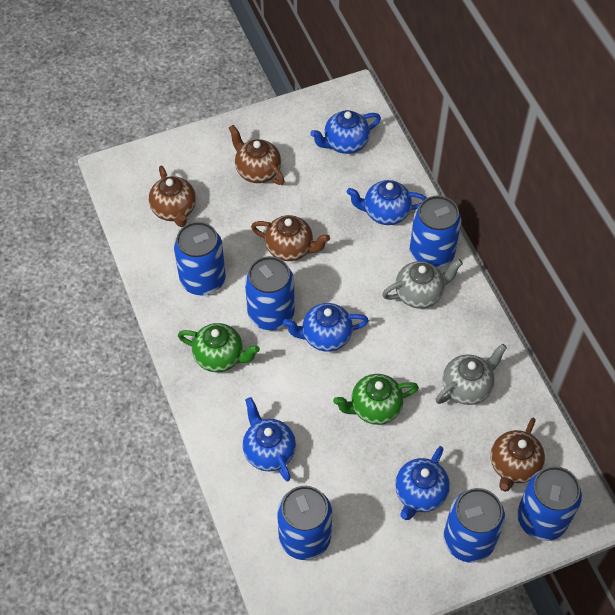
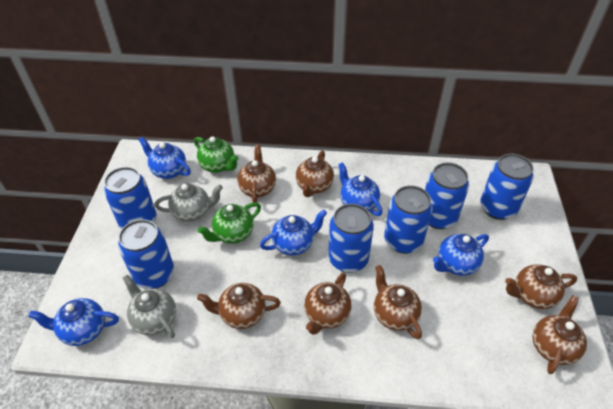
brown teapot: [149,166,196,227] [229,125,285,185] [251,215,330,261] [491,418,545,492] = 4 -> [197,283,281,329] [237,145,276,203] [296,151,334,197] [304,273,352,335] [374,265,422,339] [505,264,577,309] [532,295,587,374] = 7

